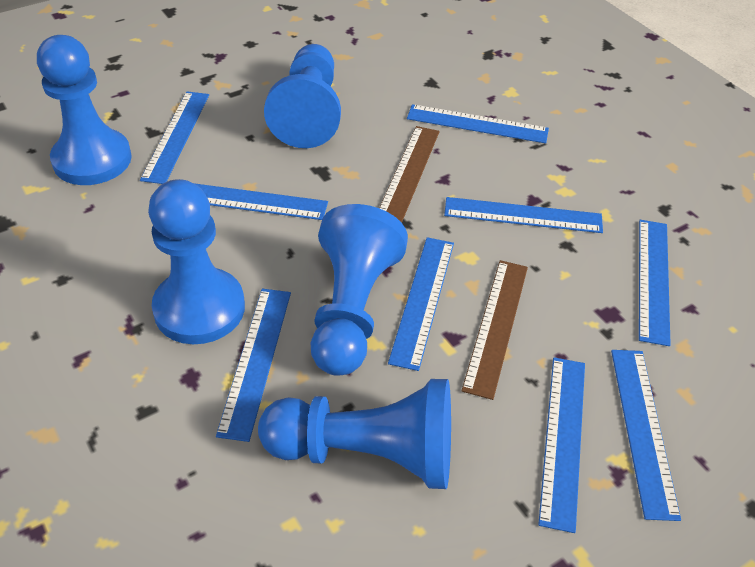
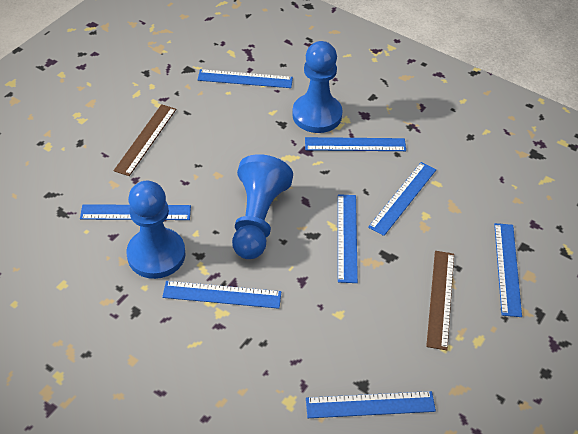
blue pawn: [37,35,132,185] [148,179,245,344] [258,379,451,489] [264,44,341,148] [311,204,408,376] = 5 -> [126,180,186,279] [232,154,293,259] [292,41,343,133] = 3
blue ruler: [140,91,209,184] [193,183,328,220] [216,289,291,442] [388,237,454,371] [407,104,549,143] [444,197,603,233] [538,357,585,533] [611,350,681,521] [639,220,671,346] = 9 -> [80,204,191,220] [162,281,281,309] [197,69,293,88] [305,137,406,151] [306,391,436,418] [338,194,358,283] [368,162,436,236] [494,223,522,317] = 8

